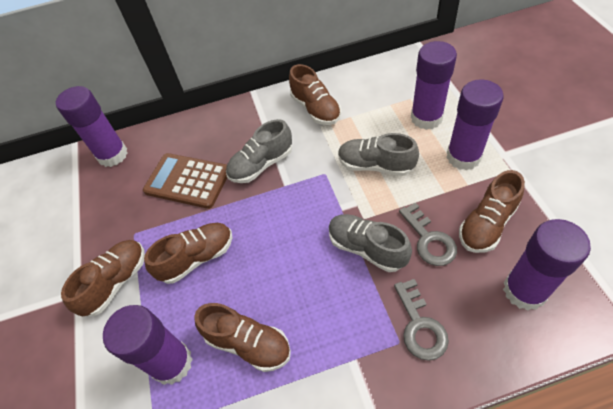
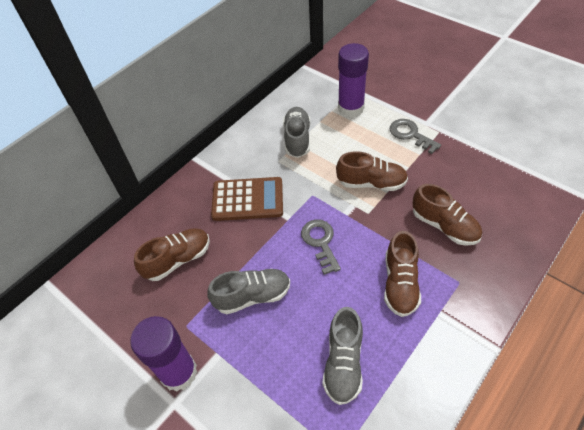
brown shoe: [61,240,145,316] [144,223,233,284] [194,303,291,372] [289,64,341,125] [459,170,525,253] = 5 -> [134,228,210,281] [336,151,408,191] [384,231,421,317] [412,184,482,246] = 4
purple glue stick: [56,86,128,167] [103,305,193,385] [411,41,457,130] [446,79,504,170] [503,219,591,311] = 5 -> [130,316,197,392] [338,43,369,117] = 2

